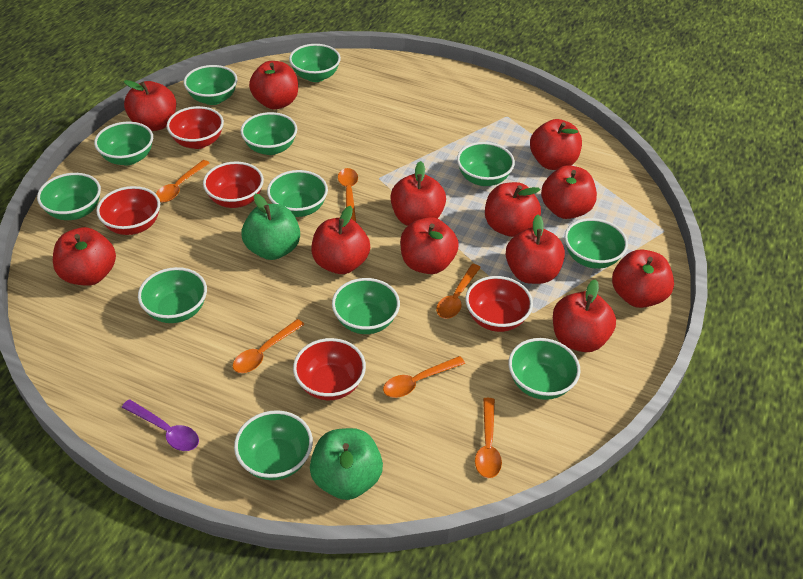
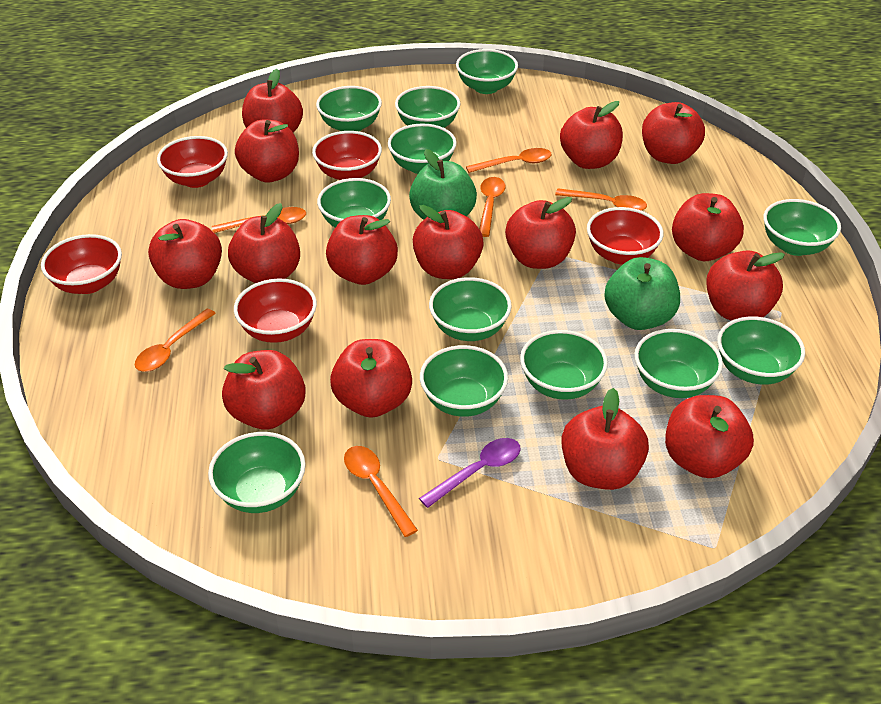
red apple: [53,227,116,286] [124,80,176,131] [249,61,298,109] [311,206,370,274] [390,161,446,226] [400,217,459,274] [485,182,541,237] [506,215,565,284] [530,119,582,170] [541,165,597,219] [553,279,616,352] [612,249,674,308] = 12 -> [148,219,222,289] [222,350,306,430] [228,203,300,283] [235,120,299,183] [242,69,303,132] [326,215,398,285] [330,339,412,418] [413,205,484,279] [505,197,576,269] [560,101,623,169] [561,388,649,490] [642,102,705,164] [665,395,754,478] [672,193,744,261] [706,250,785,321] = 15

